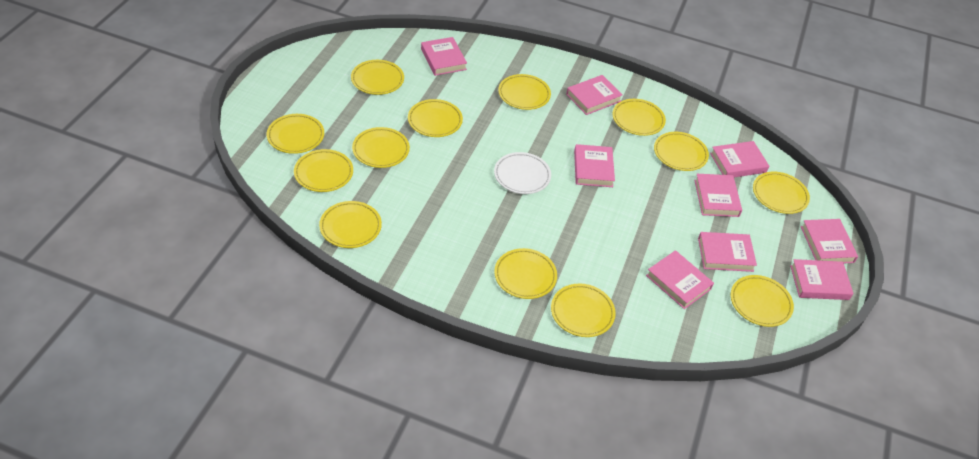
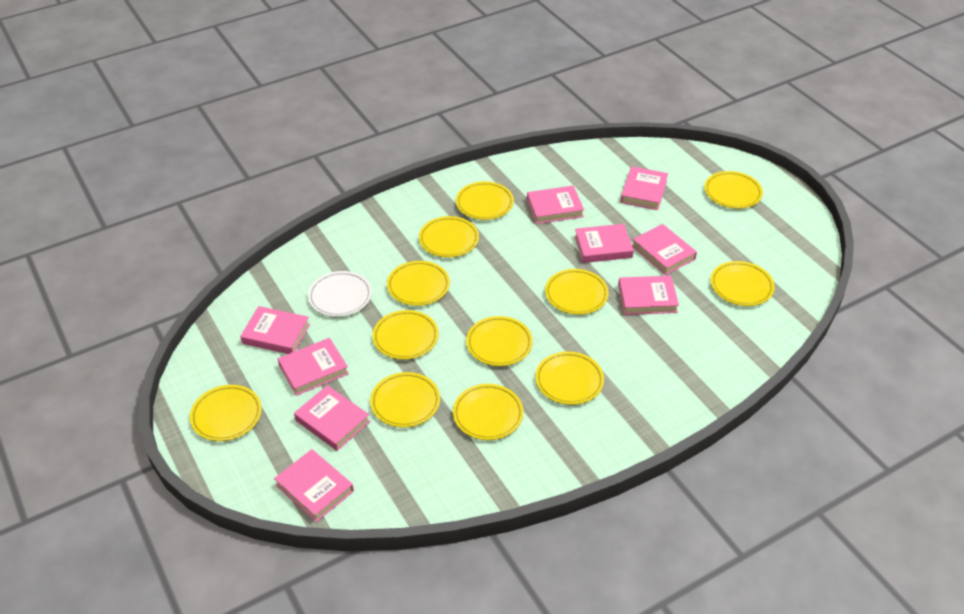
yellow plate: [267,114,324,154] [294,149,353,192] [319,201,382,248] [351,60,404,95] [352,127,410,168] [408,99,463,137] [494,248,557,299] [498,74,551,110] [551,284,616,337] [612,99,666,136] [654,132,709,171] [731,275,794,327] [753,172,810,214] = 13 -> [190,385,262,441] [370,372,440,428] [373,310,439,360] [387,261,450,306] [419,216,479,258] [453,384,524,440] [456,181,514,220] [466,316,533,366] [535,351,604,405] [545,269,609,315] [704,171,763,209] [711,261,775,306] = 12

